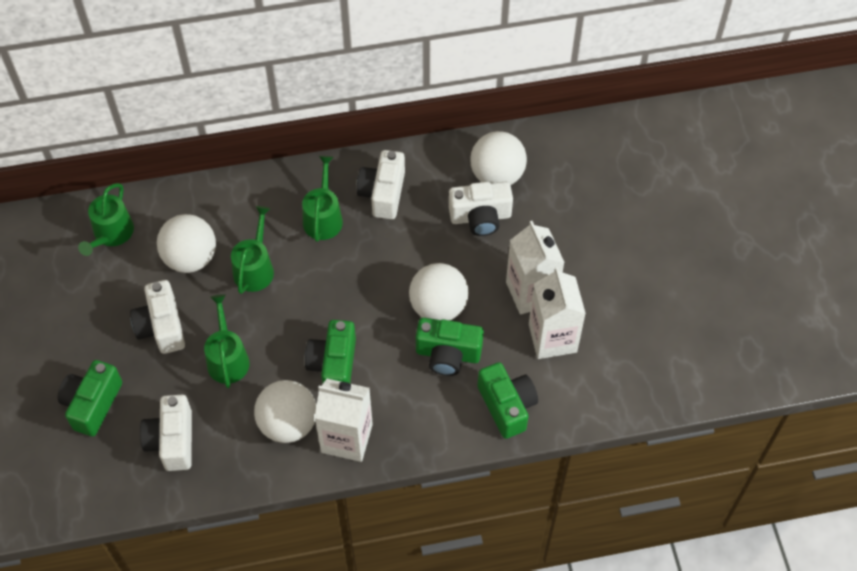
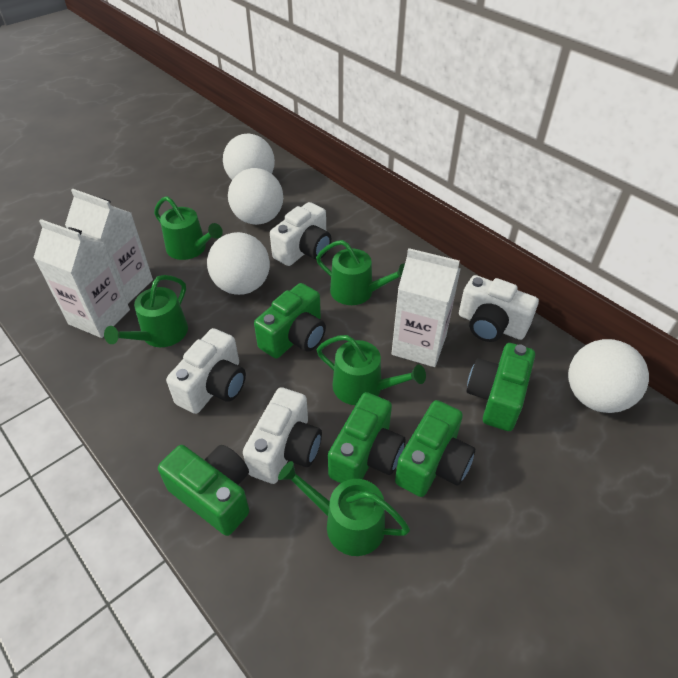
green camera: [58,360,122,436] [305,320,356,383] [416,318,484,376] [478,362,538,439] = 4 -> [158,445,249,536] [254,283,326,358] [328,392,406,483] [395,400,475,497] [467,343,535,431] = 5
green watering can: [78,183,134,256] [204,294,250,388] [231,206,274,294] [302,156,343,242] = 4 -> [104,275,188,347] [154,196,223,260] [278,461,410,556] [316,240,405,305] [317,335,426,405] = 5

